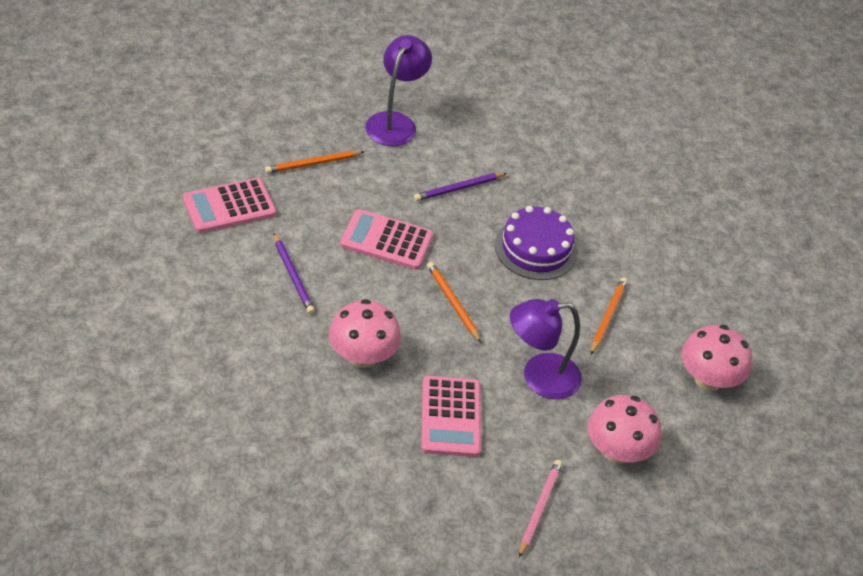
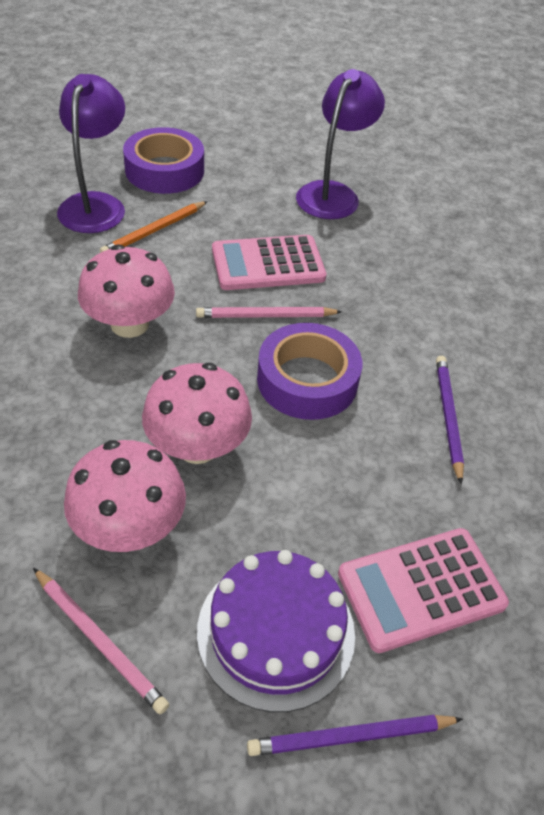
orange pencil: [265,151,364,173] [427,262,481,342] [591,277,628,355] = 3 -> [100,201,208,253] = 1
pink calculator: [183,178,276,233] [340,209,433,270] [421,376,481,457] = 3 -> [212,235,326,290] [338,528,509,653] = 2
pink pencil: [519,460,562,558] = 1 -> [33,568,169,714] [196,307,342,318] = 2
purple tape: none = 0 -> [123,127,204,194] [257,323,362,420] = 2

